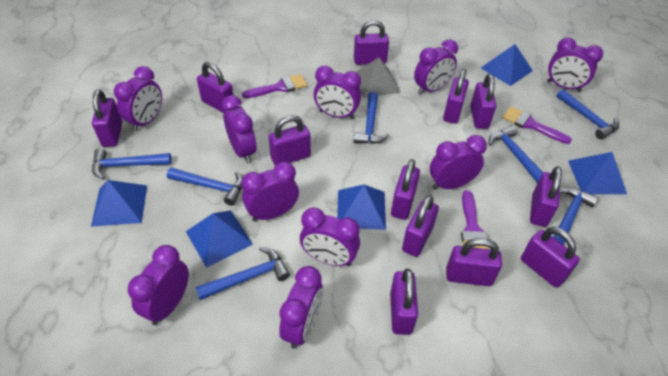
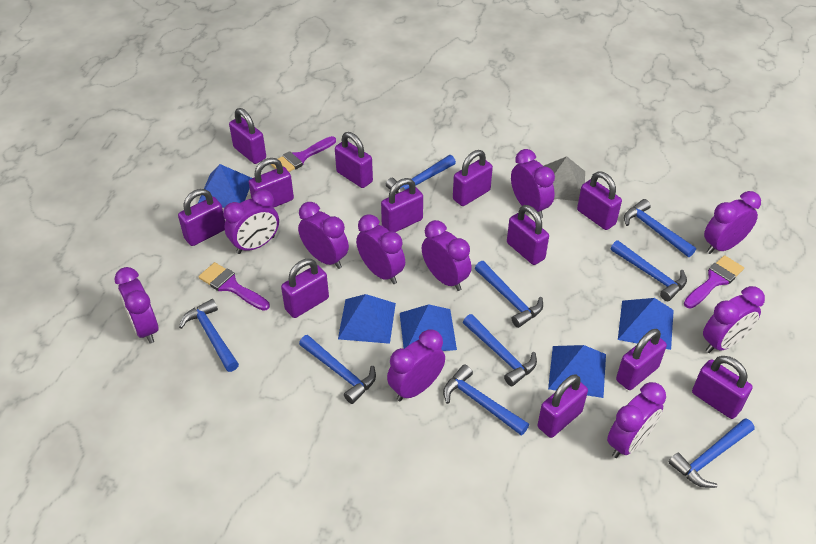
blue hammer: [92,148,172,180] [167,167,243,206] [195,247,290,300] [353,92,389,144] [489,126,544,183] [553,187,598,245] [556,89,619,139] = 7 -> [179,299,239,372] [299,335,376,404] [386,155,456,193] [443,365,529,435] [463,314,537,386] [475,261,543,328] [611,240,687,301] [624,199,696,257] [669,418,755,488] = 9

